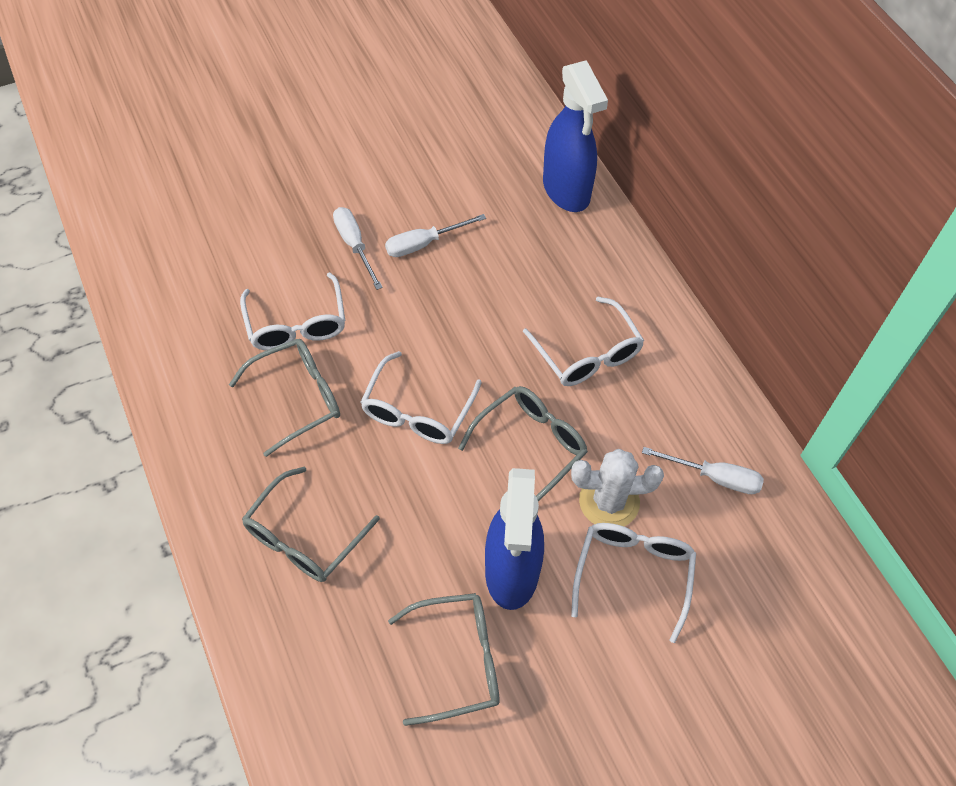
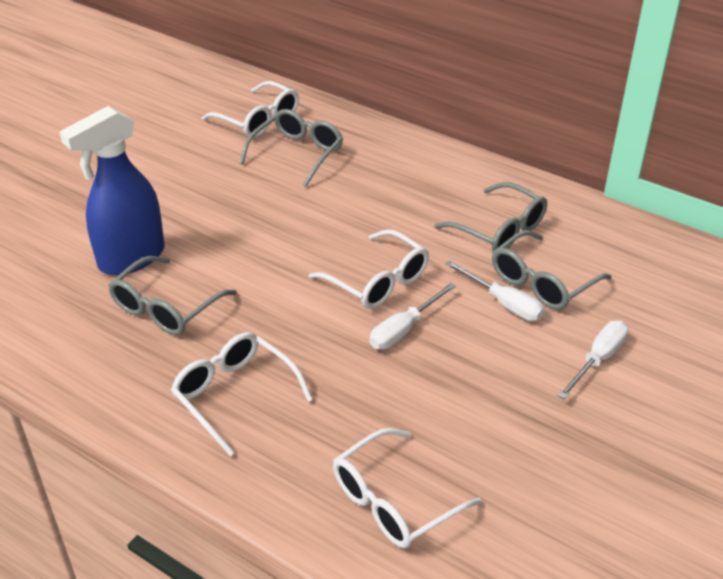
blue spray bottle: [485,468,544,610] [543,60,608,212] = 2 -> [59,106,165,275] = 1
white cactus: [571,449,664,526] = 1 -> none = 0

